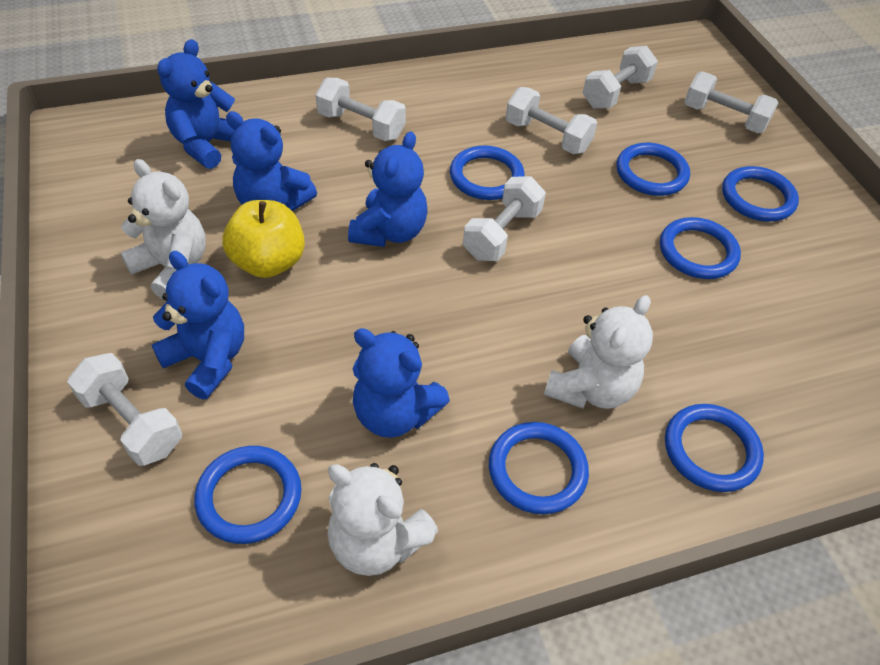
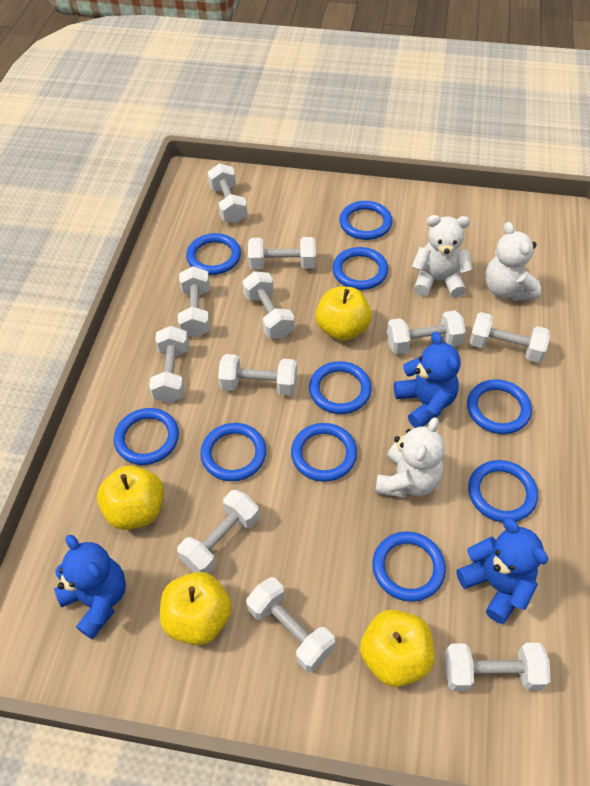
blue ring: [194,446,302,544] [450,146,524,200] [489,422,589,514] [617,143,690,196] [660,217,741,279] [665,404,764,492] [722,166,799,222] = 7 -> [114,408,179,465] [186,233,241,275] [200,423,266,481] [291,423,357,482] [309,361,372,414] [332,247,388,290] [339,201,392,240] [372,531,446,602] [467,379,532,434] [468,460,538,522] = 10
blue teddy bear: [152,251,244,399] [157,39,235,169] [226,111,317,211] [348,131,427,247] [353,328,450,438] = 5 -> [54,535,126,639] [394,332,461,428] [456,518,548,624] = 3
white dumbbell: [67,353,182,466] [316,78,406,141] [463,176,546,261] [506,87,597,154] [583,45,658,109] [684,71,778,133] = 6 -> [149,326,189,403] [177,490,260,574] [178,266,210,338] [208,163,248,224] [218,354,297,396] [242,271,295,339] [246,577,335,672] [248,237,316,269] [387,310,466,354] [445,643,550,691] [469,312,550,363] = 11
yellow apple: [223,200,305,278] = 1 -> [97,465,163,530] [160,572,232,646] [316,287,372,341] [360,609,435,687] = 4

